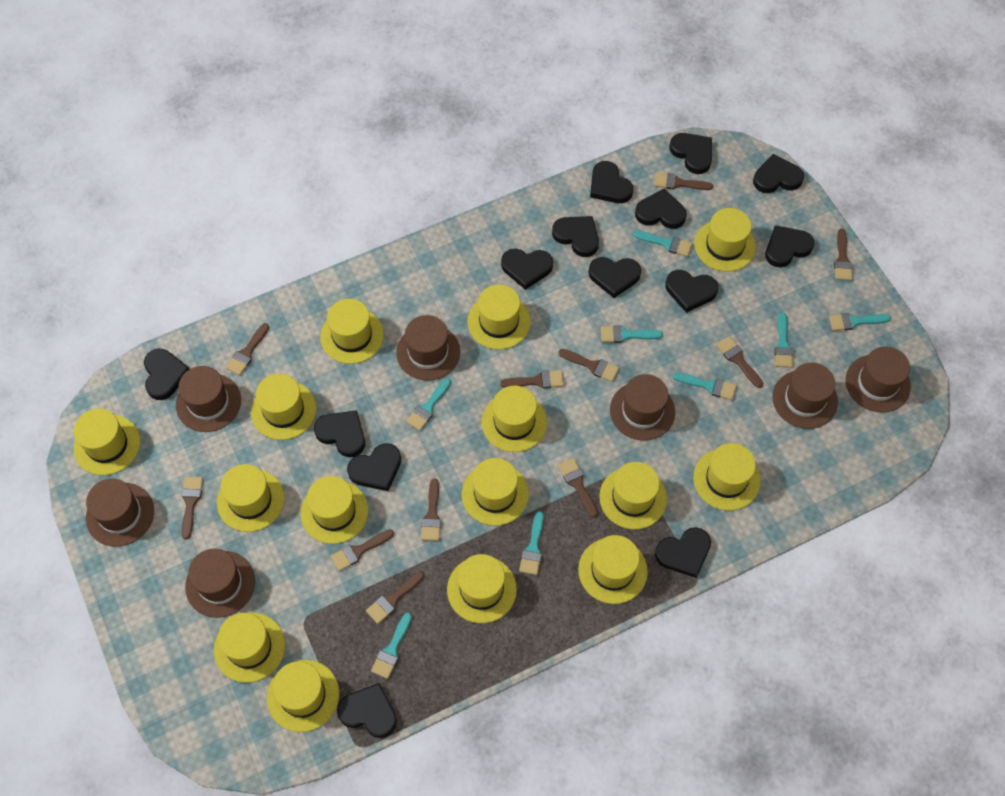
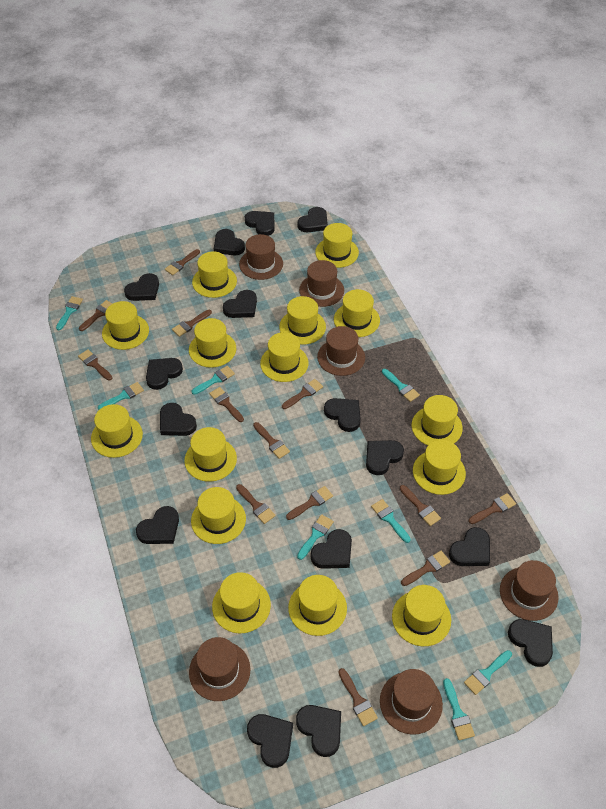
black heart: [144,349,190,400] [314,410,365,457] [337,683,397,738] [347,443,401,491] [501,249,553,290] [552,216,599,257] [589,257,641,298] [590,161,633,203] [635,189,687,229] [655,527,711,578] [665,270,718,313] [669,133,712,174] [753,154,804,193] [765,225,814,267] = 14 -> [124,273,159,301] [136,506,179,544] [146,358,183,390] [160,403,197,436] [214,229,245,255] [223,290,257,318] [245,211,275,236] [247,714,293,768] [296,705,341,757] [298,207,328,232] [311,529,352,569] [324,398,361,432] [366,440,404,475] [449,527,490,566] [508,619,553,667] = 15
brown brush: [181,477,203,540] [226,323,269,375] [330,529,394,571] [366,571,424,624] [421,478,441,541] [500,370,564,389] [558,349,619,382] [558,458,598,517] [654,172,713,190] [716,336,763,388] [834,229,852,281] = 11 -> [78,349,112,381] [79,300,113,331] [165,249,200,275] [172,310,212,337] [209,387,244,422] [236,484,275,524] [253,422,290,459] [282,379,323,409] [286,486,333,520] [338,668,378,726] [400,485,441,526] [401,551,450,586] [469,493,516,524] = 13
brown hat: [86,479,154,547] [176,366,241,432] [185,549,255,618] [396,315,460,381] [610,374,675,441] [772,363,838,429] [846,346,911,413] = 7 -> [189,637,251,701] [239,234,283,280] [299,260,344,307] [317,326,365,376] [380,669,443,735] [500,560,559,621] = 6

